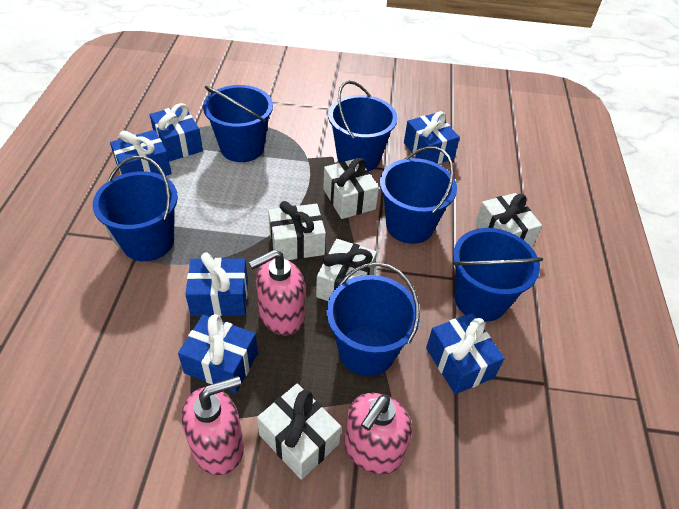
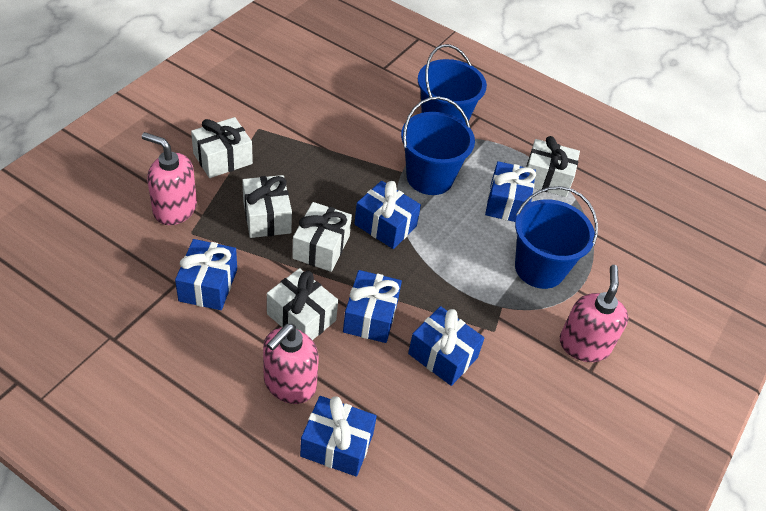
blue bucket: [93,156,178,261] [203,85,273,162] [326,262,420,376] [328,81,397,171] [380,146,457,244] [453,228,543,322] = 6 -> [401,96,475,195] [418,44,487,123] [515,186,598,289] = 3

